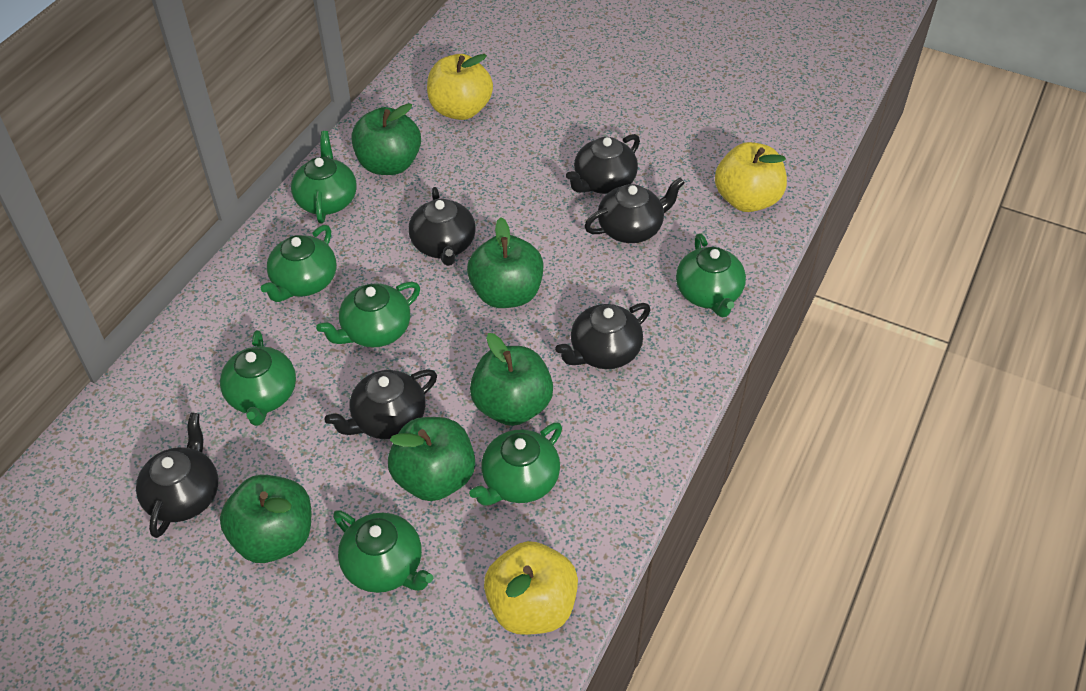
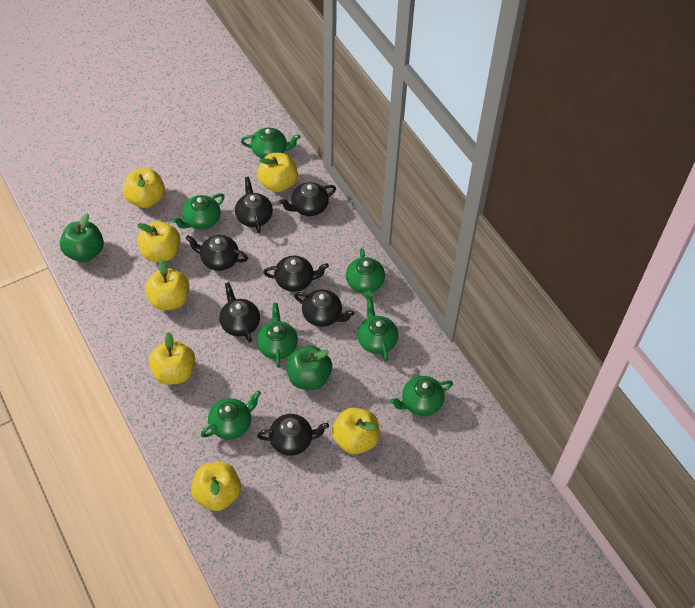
black teapot: [136,412,218,538] [325,369,437,439] [409,187,476,266] [555,303,651,369] [566,134,640,194] [584,178,685,243] = 6 -> [186,235,248,271] [219,282,260,342] [235,177,273,233] [257,414,329,456] [263,256,329,292] [279,182,336,216] [294,289,354,327] = 7
green apple: [220,475,311,563] [351,103,421,175] [388,417,475,501] [467,217,543,308] [470,333,553,426] = 5 -> [60,213,104,262] [286,345,332,390] = 2
yellow apple: [427,54,493,120] [484,541,578,635] [715,142,787,212] = 3 -> [123,168,165,208] [137,221,181,262] [145,260,189,310] [149,332,195,385] [191,462,241,511] [257,153,298,192] [332,408,380,455] = 7

